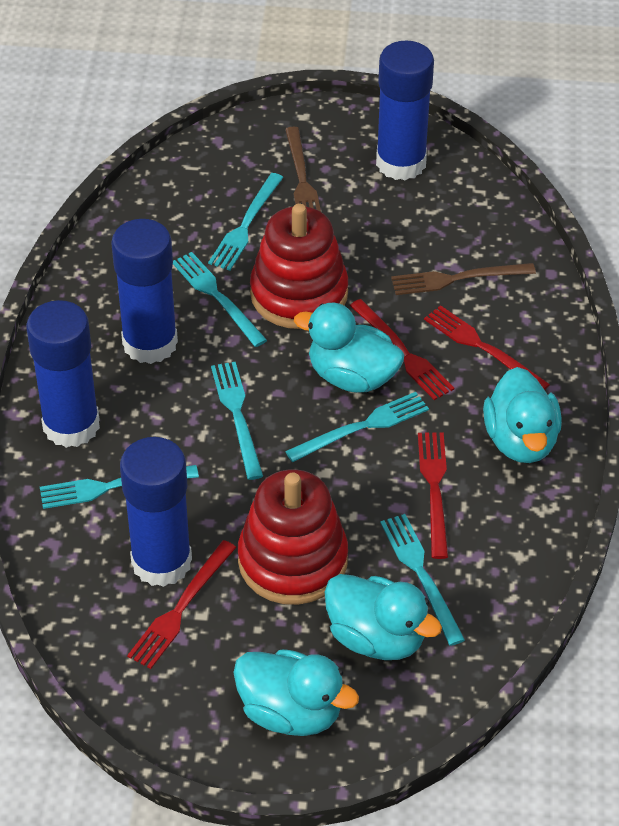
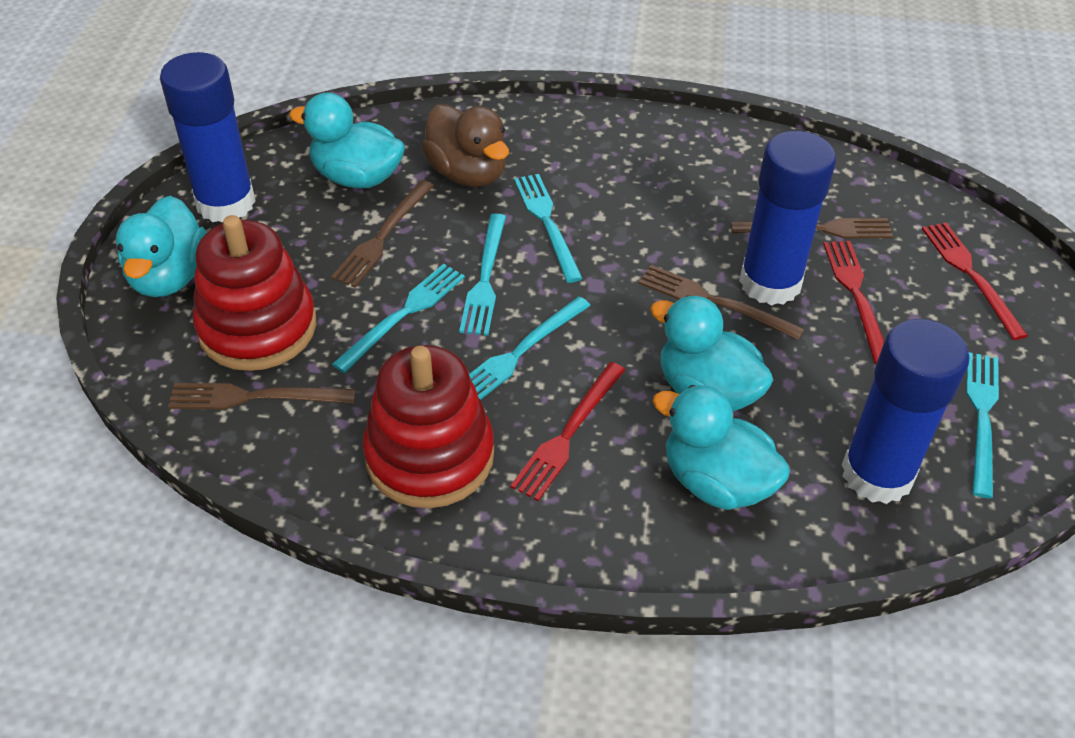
blue glue stick: [26,300,100,448] [111,219,178,364] [120,437,192,587] [376,41,434,180] = 4 -> [160,52,256,223] [739,131,836,305] [842,319,969,504] = 3
brown duck: none = 0 -> [422,104,509,187] = 1
brown fork: [285,127,321,212] [391,263,536,295] = 2 -> [168,383,356,409] [331,180,434,288] [639,265,805,340] [731,218,893,239] = 4
red fork: [127,540,237,669] [350,299,454,400] [418,432,448,559] [424,305,550,390] = 4 -> [510,362,625,501] [823,241,884,364] [922,222,1028,340] = 3
turquoise fork: [40,465,199,509] [173,252,267,347] [208,173,283,271] [211,362,263,480] [285,392,429,462] [380,514,465,646] = 6 -> [332,264,465,373] [459,213,506,336] [469,296,591,400] [514,174,583,283] [966,352,999,499] = 5

